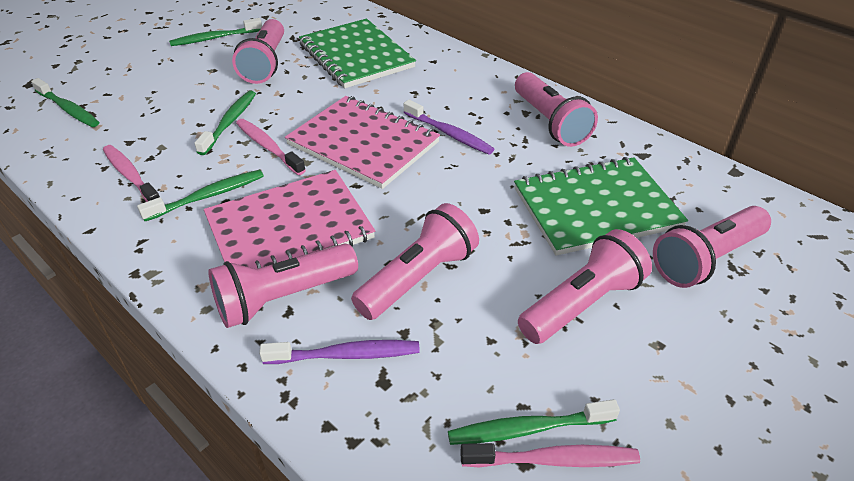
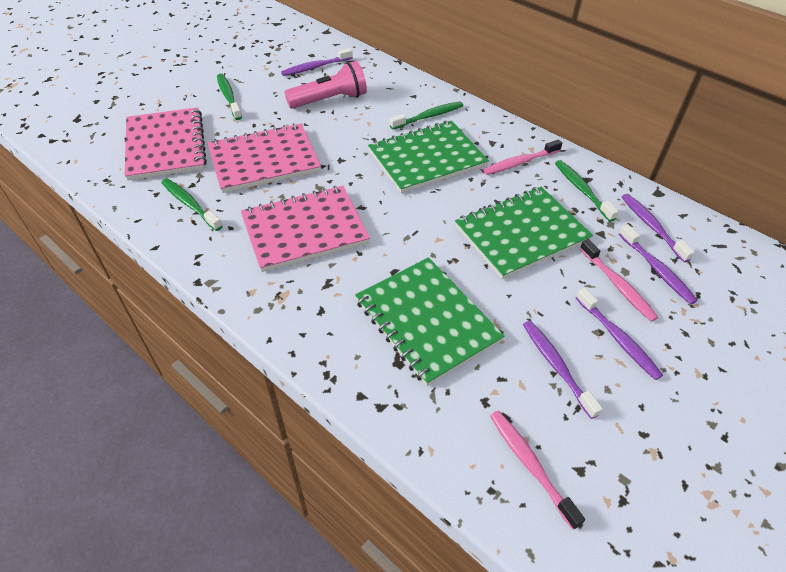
green notebook: [299,19,416,88] [514,157,688,256] = 2 -> [355,257,504,386] [368,121,489,193] [455,187,593,279] = 3
green toothbrush: [31,78,99,127] [137,170,264,221] [169,18,262,46] [194,91,256,155] [448,399,620,445] = 5 -> [161,178,223,231] [217,74,242,120] [390,101,463,130] [555,160,619,222] = 4
pink flashlight: [208,243,358,328] [232,19,284,84] [351,203,479,320] [515,72,598,147] [518,229,652,344] [653,206,771,288] = 6 -> [285,61,367,109] = 1
pink notebook: [204,170,375,269] [285,96,440,189] = 2 -> [125,107,207,181] [208,123,321,193] [241,186,370,272] = 3
purple toothbrush: [259,340,420,364] [404,100,494,154] = 2 -> [281,48,353,76] [523,321,603,419] [576,288,663,380] [619,224,698,305] [622,194,695,262] = 5

